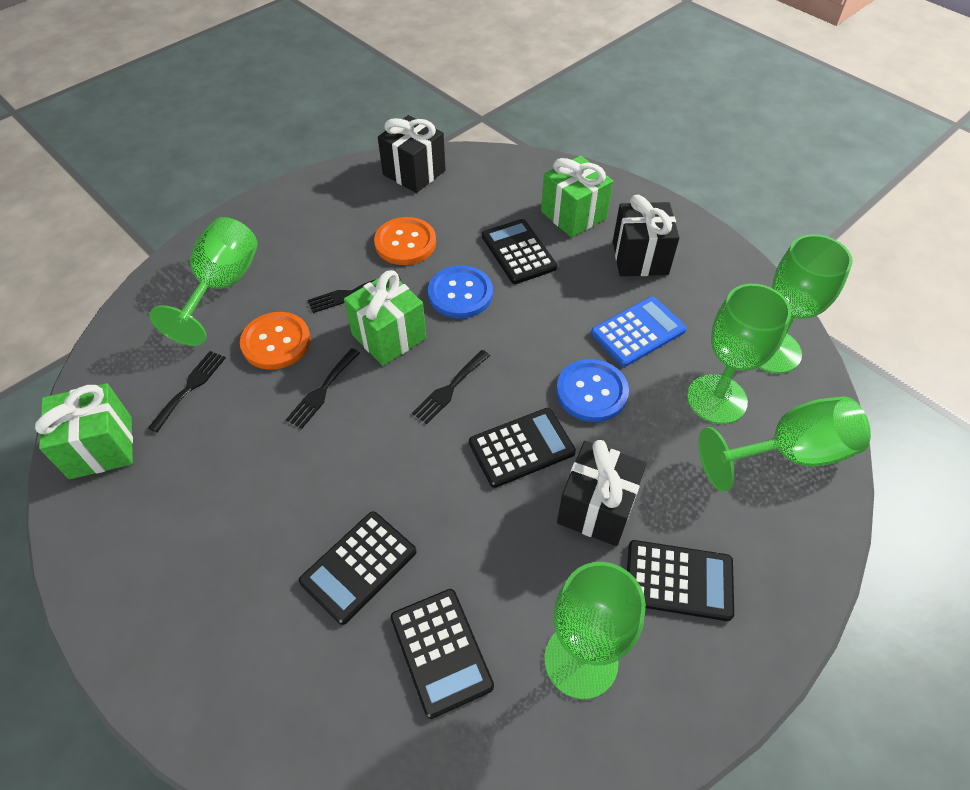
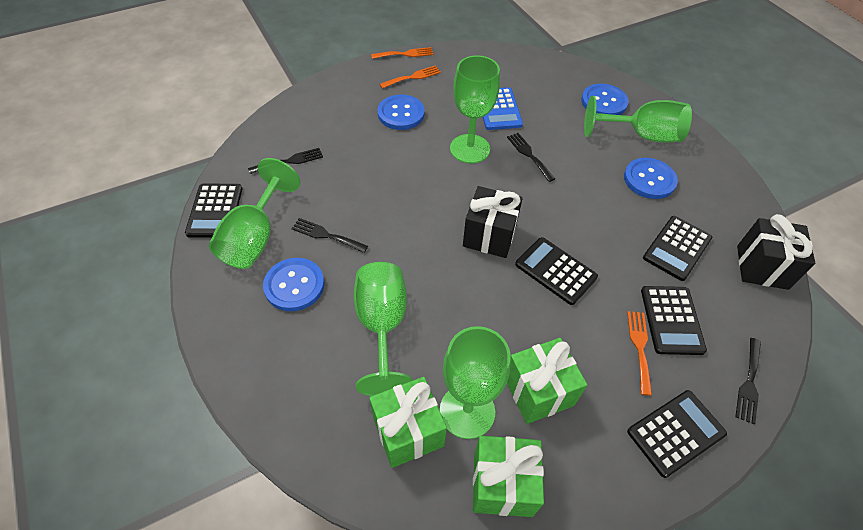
black gift: [378,115,446,193] [557,440,646,546] [613,195,679,276] = 3 -> [463,186,523,258] [737,214,815,290] = 2
blue button: [428,265,493,318] [556,359,629,422] = 2 -> [263,258,324,311] [378,95,425,130] [581,84,629,115] [624,158,678,199] = 4
orange button: [240,312,311,370] [374,217,436,265] = 2 -> none = 0
orange fork: none = 0 -> [371,47,433,59] [380,65,441,89] [627,311,652,396] = 3

